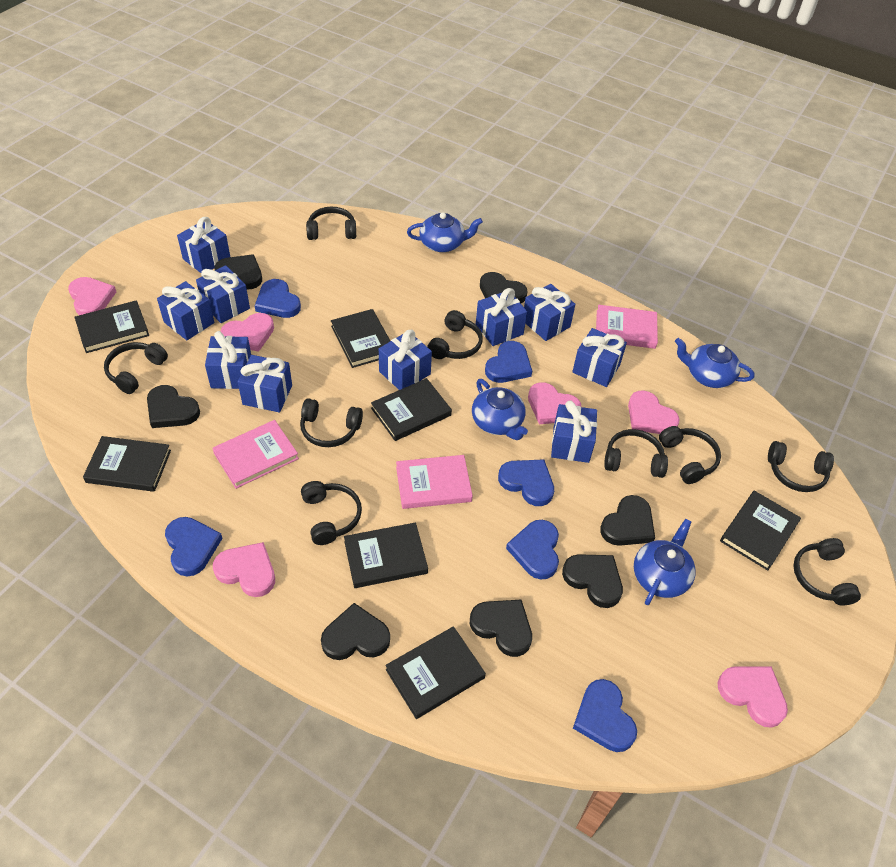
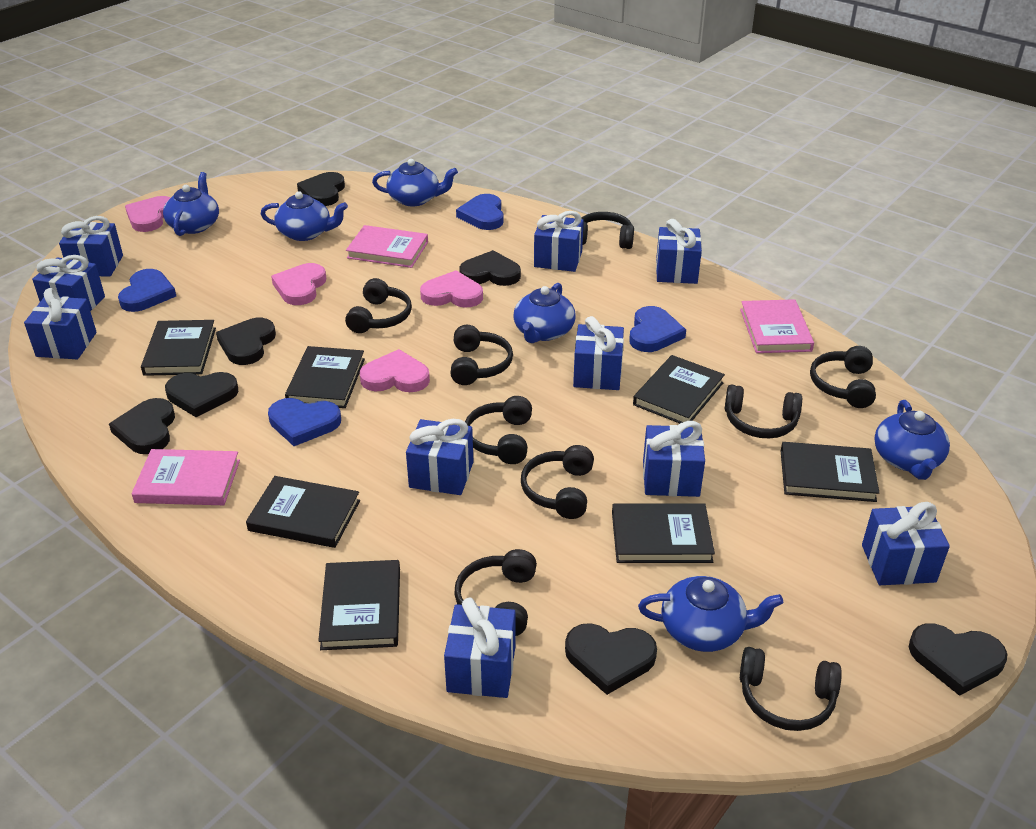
blue heart: [165,517,223,576] [255,279,301,318] [485,341,532,383] [498,459,554,506] [506,520,559,580] [573,679,637,752] = 6 -> [118,269,176,312] [268,398,341,446] [456,194,504,230] [629,306,686,352] = 4
blue teapot: [407,212,483,252] [472,379,528,440] [634,519,696,605] [675,338,754,388] = 4 -> [163,172,219,236] [261,191,348,241] [372,159,458,207] [514,283,576,343] [638,576,784,652] [874,400,950,480] = 6
pink heart: [68,277,116,315] [213,542,275,597] [221,313,274,352] [528,383,581,424] [628,390,680,434] [717,666,788,728] = 6 -> [125,196,171,232] [271,263,326,305] [360,349,430,392] [420,270,483,308] = 4

